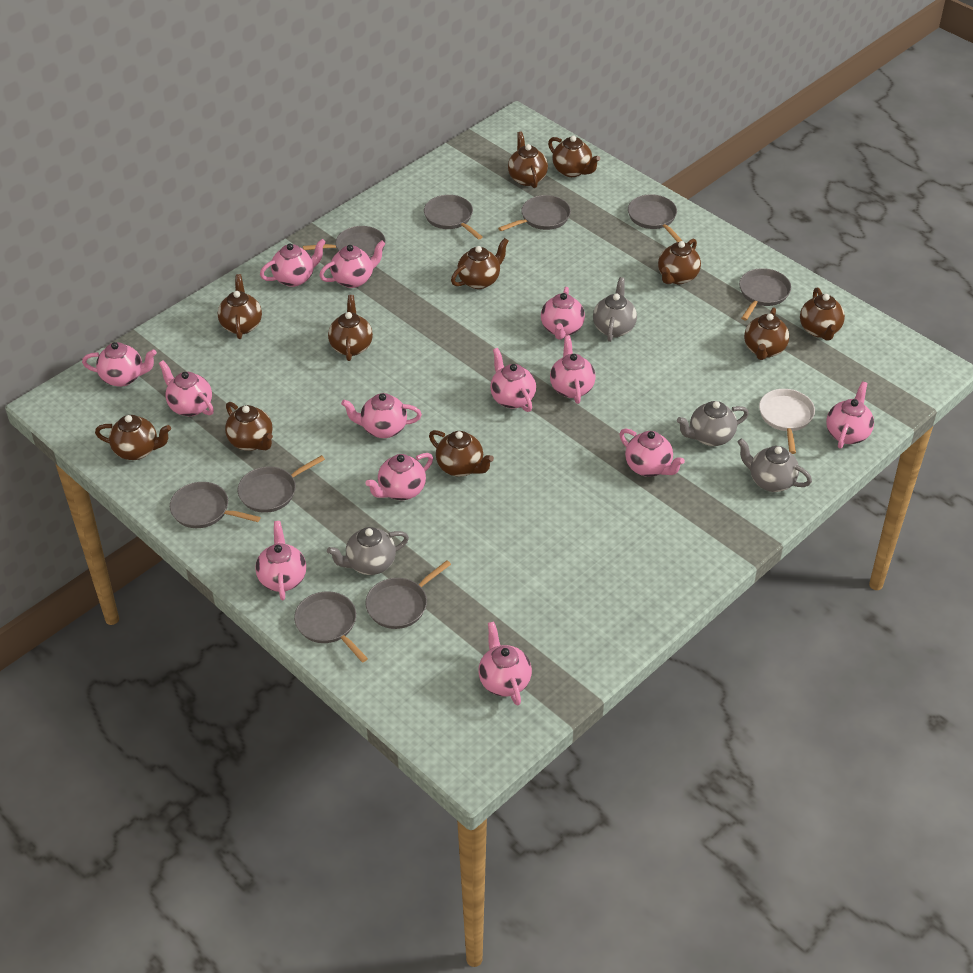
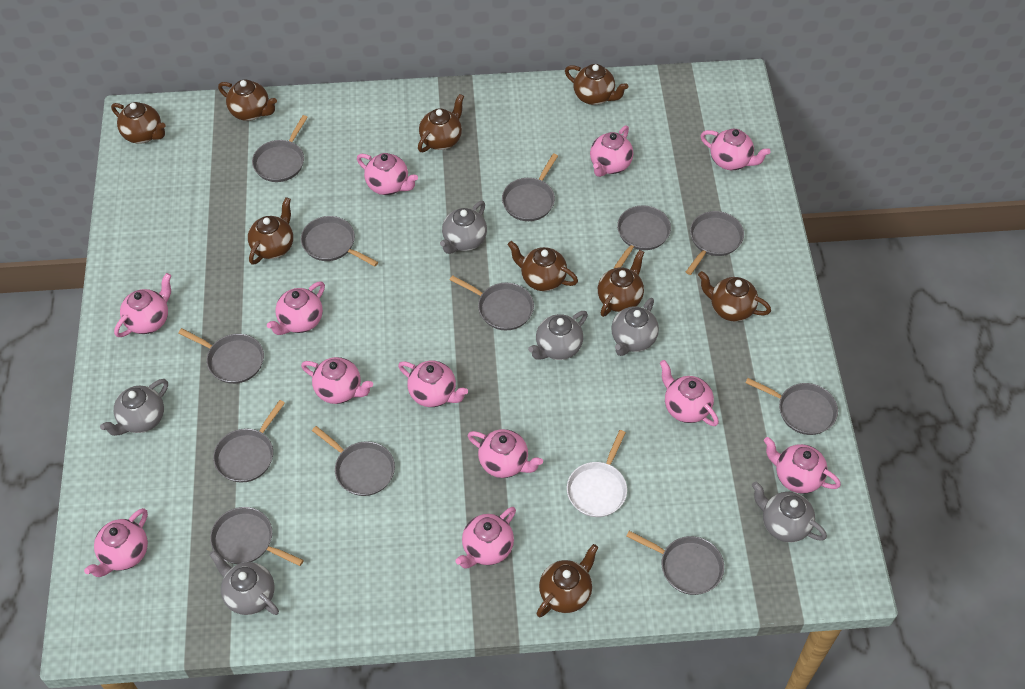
brown teapot: [95,415,171,460] [218,274,262,339] [225,402,273,451] [328,295,373,361] [429,430,494,477] [451,238,509,289] [508,132,548,188] [548,135,600,177] [658,238,701,284] [744,307,789,360] [800,287,845,341] = 11 -> [111,102,166,144] [218,80,277,121] [248,197,293,265] [418,94,464,152] [508,241,578,291] [536,544,598,617] [565,64,628,105] [598,250,644,317] [698,271,771,322] = 9
grey pan: [170,482,260,528] [237,455,325,513] [294,591,368,663] [303,226,386,258] [365,560,451,629] [424,195,482,240] [498,195,571,231] [628,194,682,242] [739,268,791,321] = 9 -> [178,328,264,384] [210,507,304,566] [213,400,285,483] [252,115,308,182] [301,216,378,267] [312,426,395,496] [450,275,534,330] [502,153,558,221] [614,205,671,268] [626,531,724,595] [686,211,744,275] [745,378,838,435] = 12
grey teapot: [327,527,409,575] [593,277,637,342] [677,401,749,446] [738,438,812,492] = 4 -> [100,379,168,436] [209,550,279,615] [440,201,487,254] [528,311,588,360] [611,298,659,356] [752,482,827,542] = 6
pink teapot: [82,342,157,387] [159,360,214,416] [255,521,306,600] [260,239,326,287] [319,240,385,288] [341,393,422,438] [365,453,433,500] [478,622,532,705] [490,348,536,412] [541,287,585,340] [550,335,596,404] [619,428,685,477] [826,381,874,449] = 13 -> [84,508,148,577] [114,273,171,337] [267,281,325,335] [301,357,373,404] [357,153,418,195] [398,361,468,407] [455,507,516,568] [468,429,543,478] [590,125,633,177] [660,360,719,426] [700,129,771,170] [764,437,841,494] = 12

